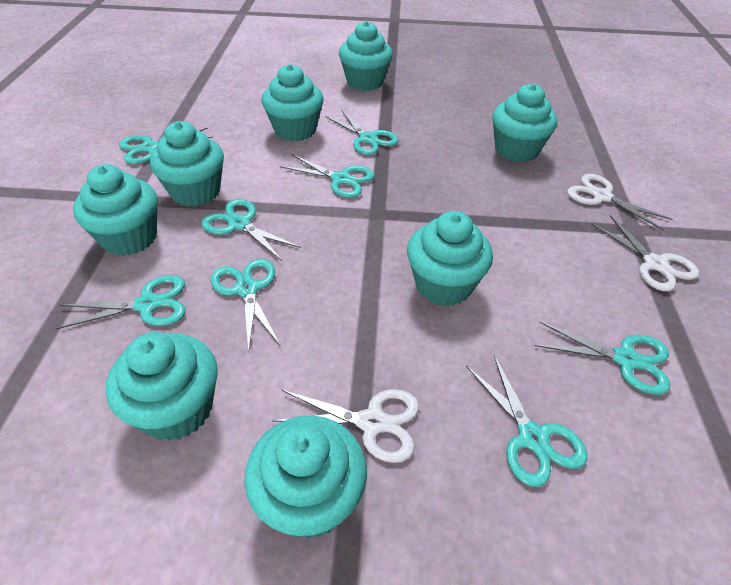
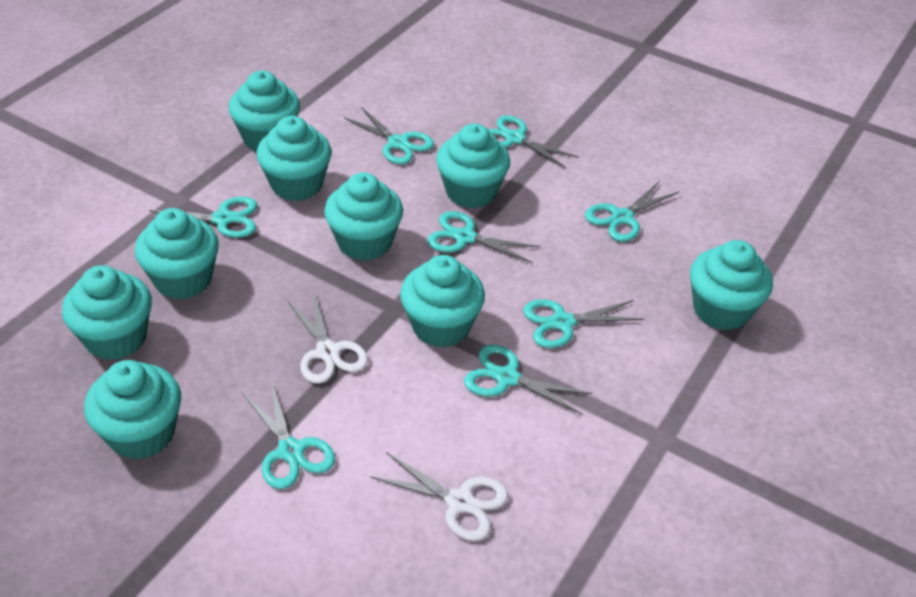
turquoise cupcake: [73,164,158,256] [105,332,218,441] [150,121,224,207] [244,415,367,539] [262,64,324,141] [339,21,393,91] [407,211,493,306] [492,84,557,162] = 8 -> [62,265,152,360] [84,360,181,460] [135,208,219,299] [229,71,300,152] [257,116,332,201] [324,172,403,261] [400,255,485,348] [436,123,510,208] [690,240,773,330] = 9
white scissors: [272,389,419,463] [567,174,673,230] [591,215,699,291] = 3 -> [287,294,368,384] [370,452,508,541] = 2

